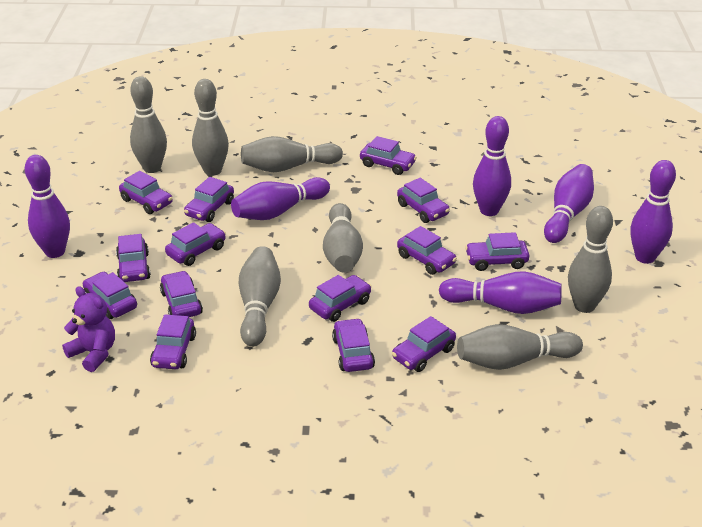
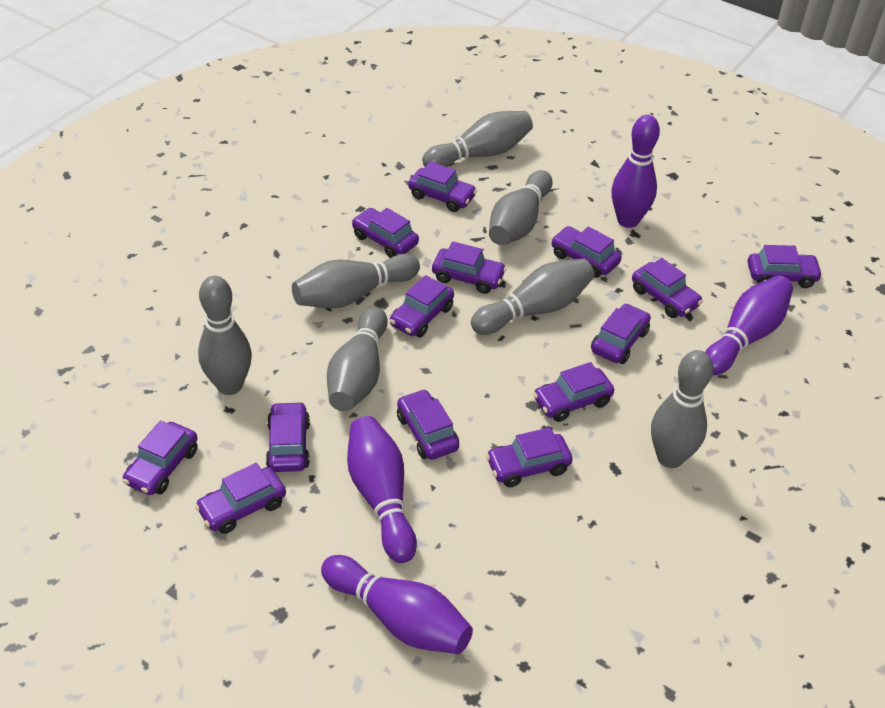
purple bowling pin: [25,155,70,258] [231,177,330,220] [439,271,562,314] [473,116,511,216] [544,164,594,243] [630,160,676,264] = 6 -> [321,555,473,654] [347,416,417,563] [612,115,660,228] [705,275,793,375] = 4
purple teddy bear: [62,286,115,372] = 1 -> none = 0

